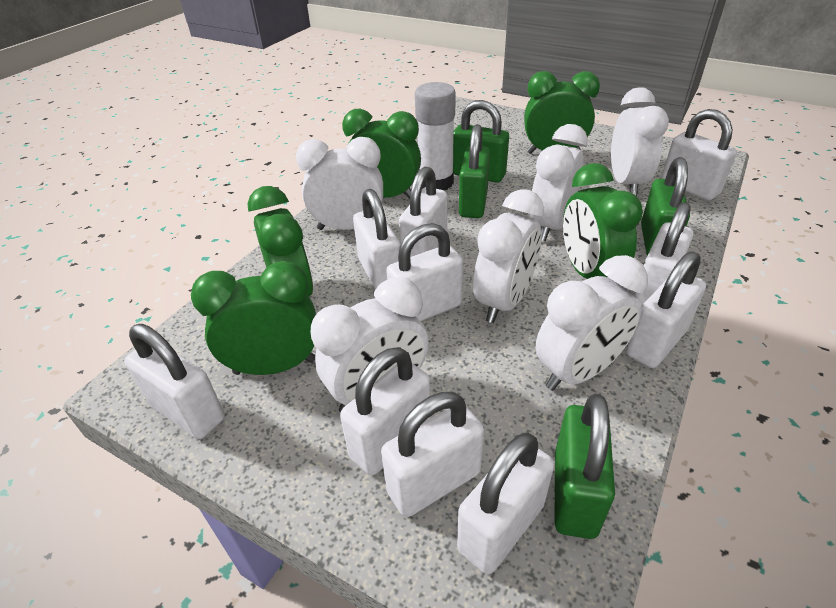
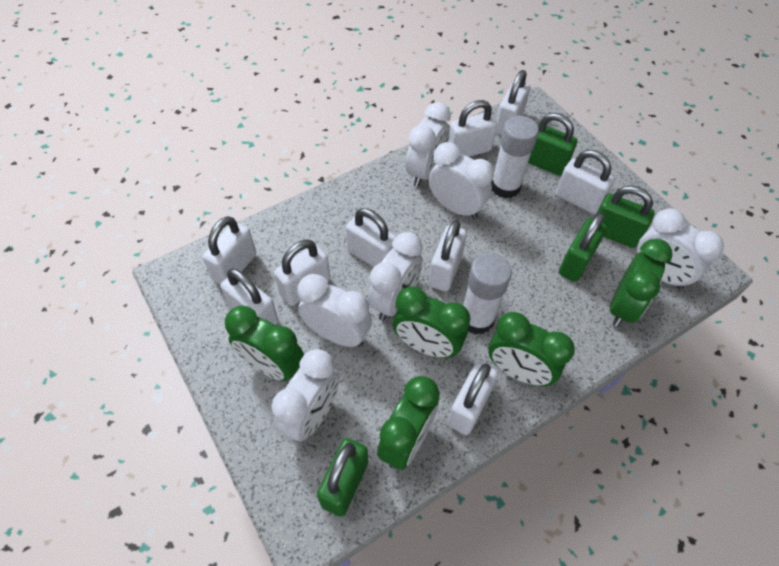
white glue stick: [415,82,456,190] = 1 -> [463,253,512,334] [491,116,539,199] = 2
white padlock: [124,324,225,439] [340,347,431,475] [353,189,400,290] [381,392,484,517] [386,223,463,321] [399,167,447,257] [457,433,554,574] [626,251,706,368] [635,202,693,306] [661,109,737,200] = 10 -> [202,216,256,285] [220,268,278,325] [274,240,330,306] [346,208,396,267] [429,220,467,291] [447,362,498,435] [448,100,497,157] [496,70,531,135] [555,150,615,214] = 9

